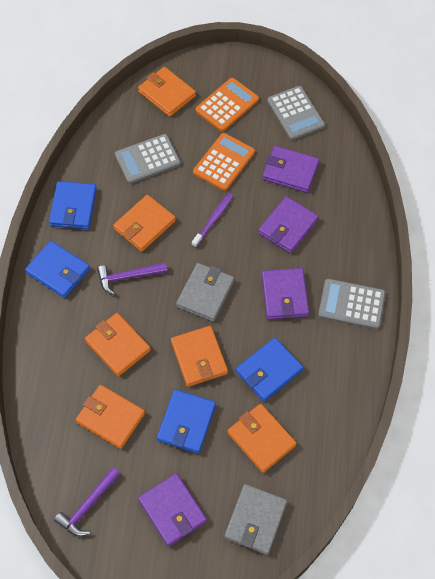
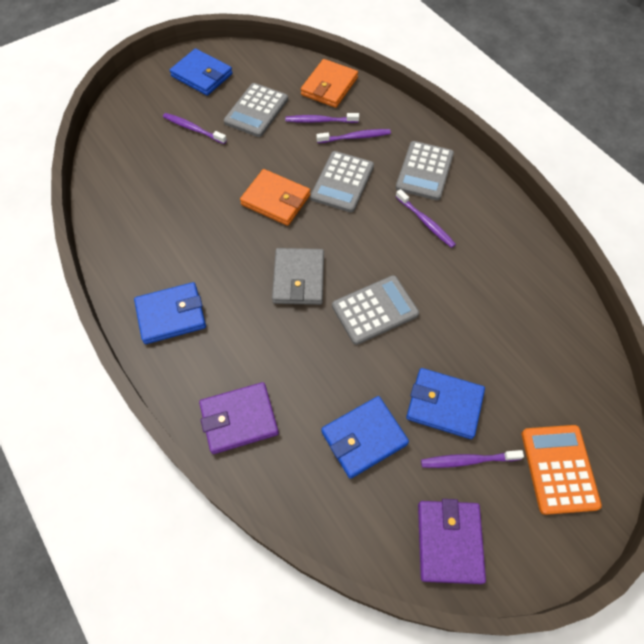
grey calculator: [115,134,181,184] [267,86,325,140] [318,279,386,329] = 3 -> [224,83,288,137] [310,151,374,212] [332,275,419,345] [396,141,454,200] = 4
grey wallet: [176,263,234,322] [224,484,287,555] = 2 -> [272,248,324,305] = 1
orange calculator: [193,133,255,191] [196,78,259,132] = 2 -> [522,425,602,515] = 1
orange wallet: [76,385,145,449] [85,313,151,377] [113,195,176,252] [138,67,196,117] [171,326,228,387] [228,404,297,473] = 6 -> [240,169,310,226] [301,59,358,108] = 2
purple hammer: [54,467,120,536] [97,262,167,295] = 2 -> none = 0
purple toothbrush: [192,193,233,247] = 1 -> [163,113,227,144] [285,113,359,123] [316,129,391,143] [396,189,456,248] [421,450,524,468] = 5
purple wallet: [138,473,207,547] [258,196,319,253] [262,146,319,193] [262,268,309,320] = 4 -> [199,382,279,454] [418,499,486,584] = 2

